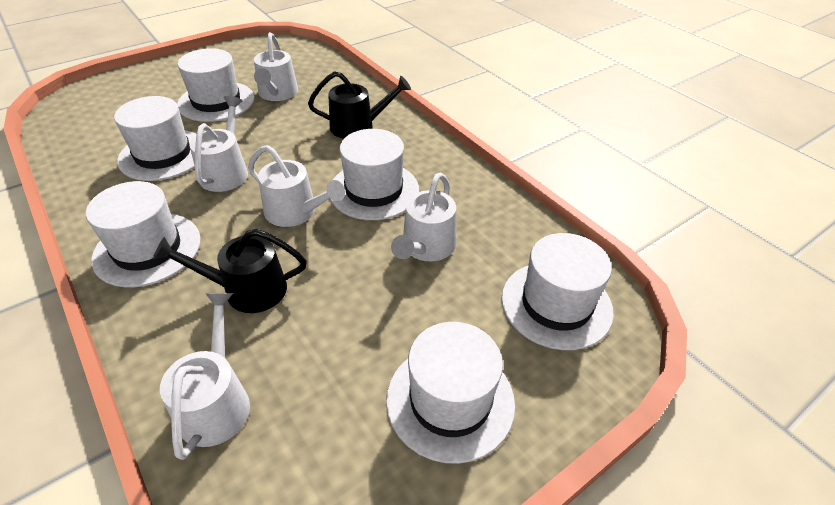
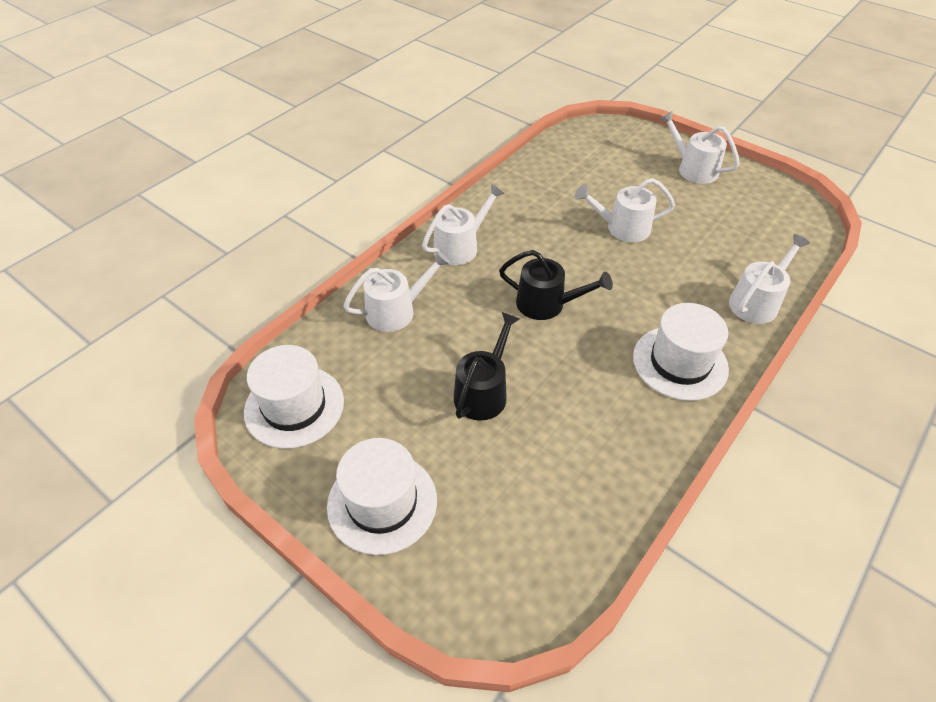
white hat: [86,181,200,287] [114,96,197,181] [177,48,255,122] [330,129,419,220] [386,322,515,464] [502,233,614,350] = 6 -> [244,345,344,449] [327,438,437,555] [633,303,729,401] = 3

